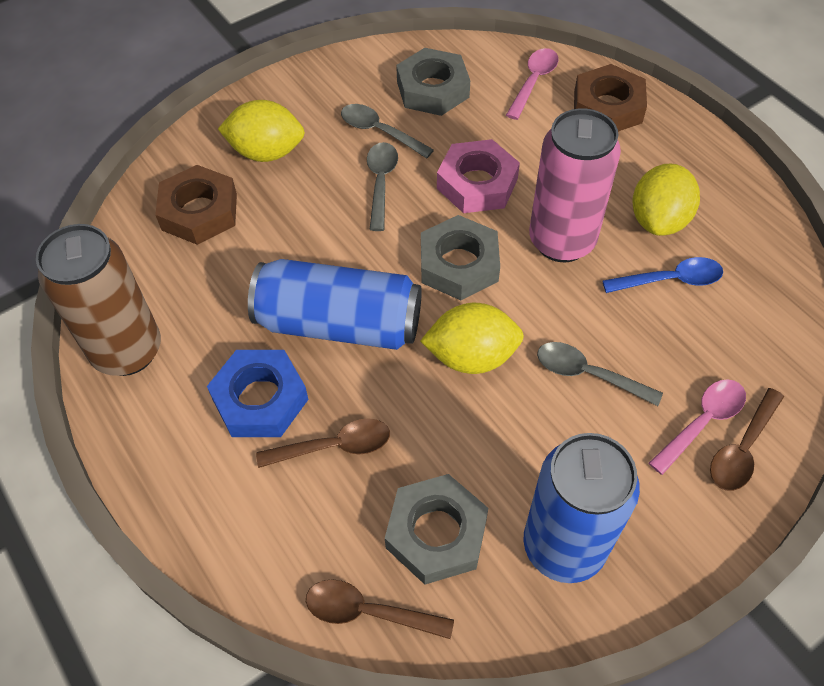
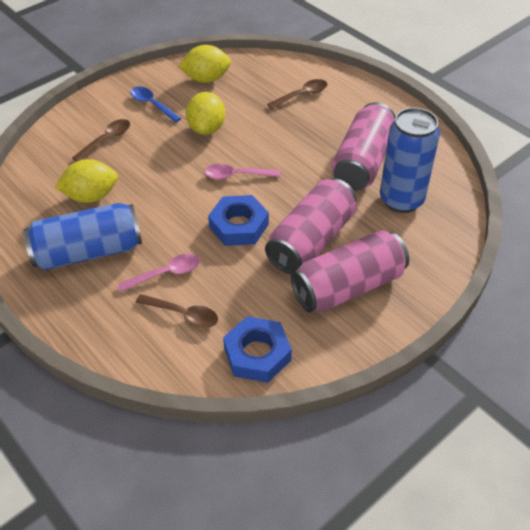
blue nut: [207,350,309,437] = 1 -> [208,195,269,246] [223,316,292,383] = 2
brown can: [36,224,161,376] = 1 -> none = 0
brown nut: [155,165,237,245] [574,64,647,132] = 2 -> none = 0
grey nut: [385,474,488,585] [396,48,470,116] [421,215,500,300] = 3 -> none = 0
grey spoon: [341,104,434,158] [367,142,398,231] [537,342,663,406] = 3 -> none = 0
pink can: [529,108,621,262] = 1 -> [265,178,356,274] [291,230,409,313] [331,102,396,191] = 3
pink nut: [437,139,520,213] = 1 -> none = 0

